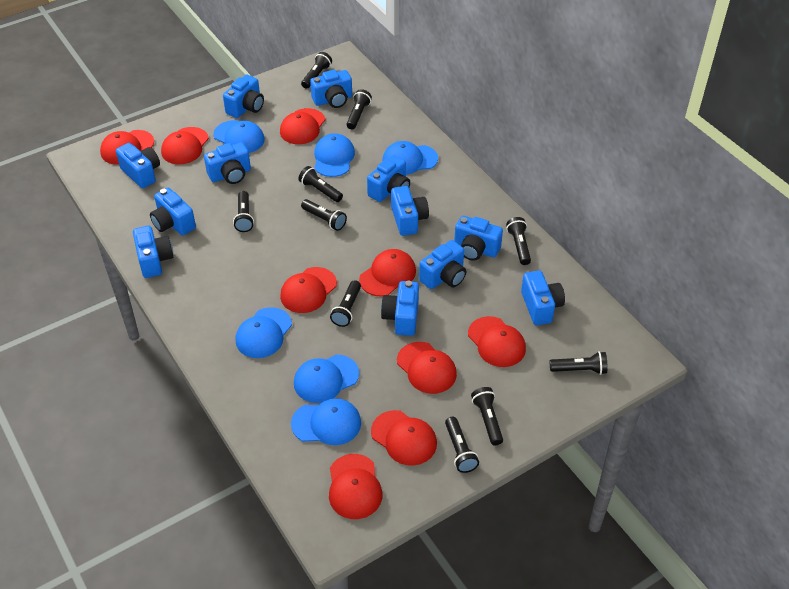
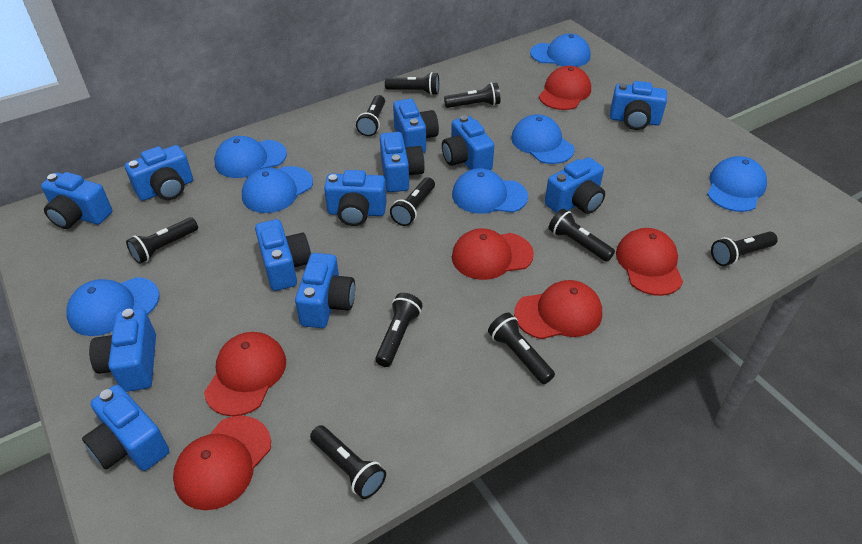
blue cap: [213,120,265,153] [235,307,292,358] [291,398,361,445] [294,355,359,403] [314,133,355,177] [382,141,438,175] = 6 -> [66,277,160,336] [214,136,287,178] [242,166,313,213] [452,168,528,214] [511,114,575,164] [530,34,591,67] [707,156,767,212] = 7
red cap: [100,130,154,165] [161,127,209,164] [280,108,325,144] [280,267,337,313] [329,454,382,519] [359,249,416,297] [371,410,437,466] [397,342,457,394] [468,316,526,367] = 9 -> [173,416,271,510] [204,332,286,416] [452,228,534,280] [514,280,602,339] [539,66,591,110] [616,228,683,296] = 6

